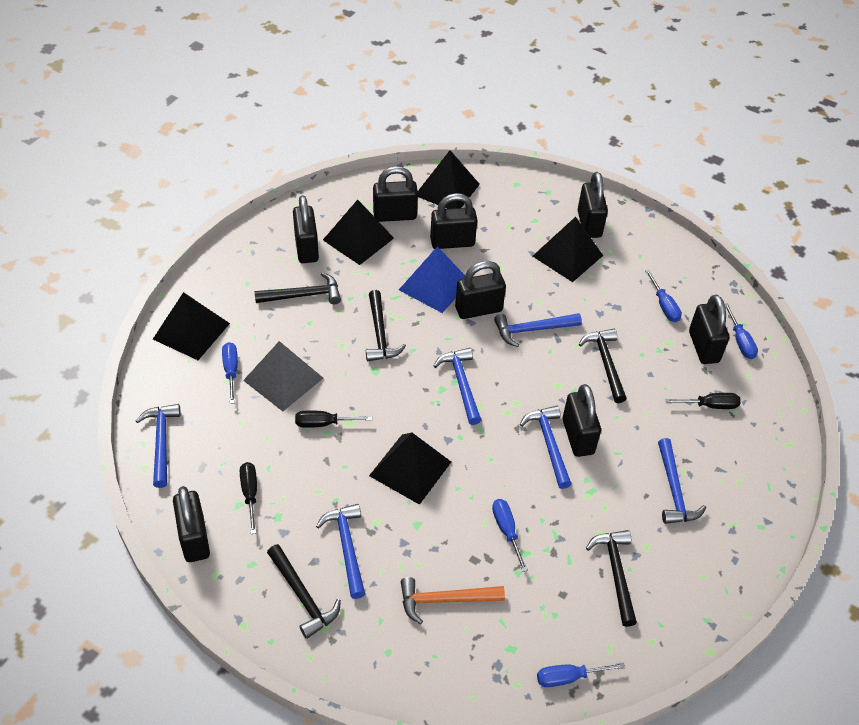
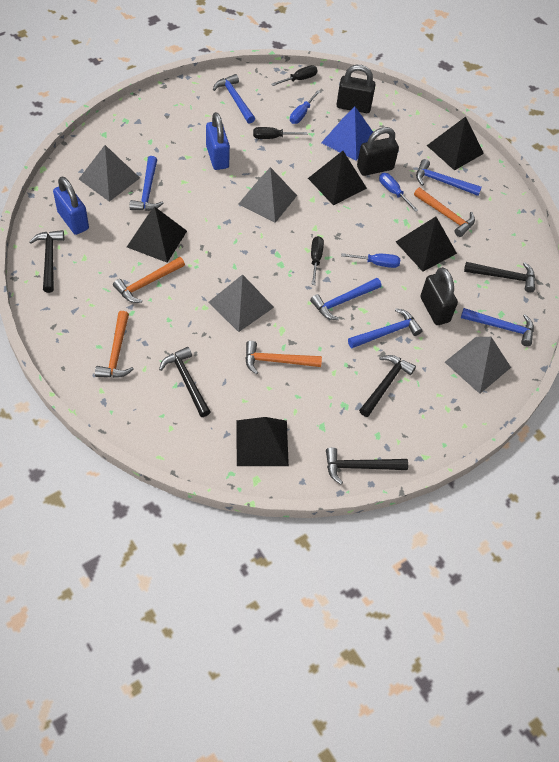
black padlock: [173,486,210,562] [293,195,319,263] [373,166,418,222] [430,193,477,249] [455,261,506,319] [563,384,601,457] [578,172,608,238] [689,295,729,364] = 8 -> [336,65,375,113] [357,127,399,176] [420,267,458,325] = 3
blue padlock: none = 0 -> [53,177,89,235] [206,112,230,170] = 2
blue screwdriver: [222,342,238,404] [492,499,528,572] [537,662,625,687] [645,270,682,322] [725,303,758,359] = 5 -> [290,90,320,124] [341,253,400,268] [379,173,418,212] = 3
grey pyramid: [243,341,323,411] = 1 -> [79,145,140,202] [208,274,274,332] [238,167,297,223] [445,337,511,394] = 4
orange hammer: [401,577,505,624] = 1 -> [95,311,133,378] [113,257,185,303] [245,341,322,375] [414,187,475,237] = 4

